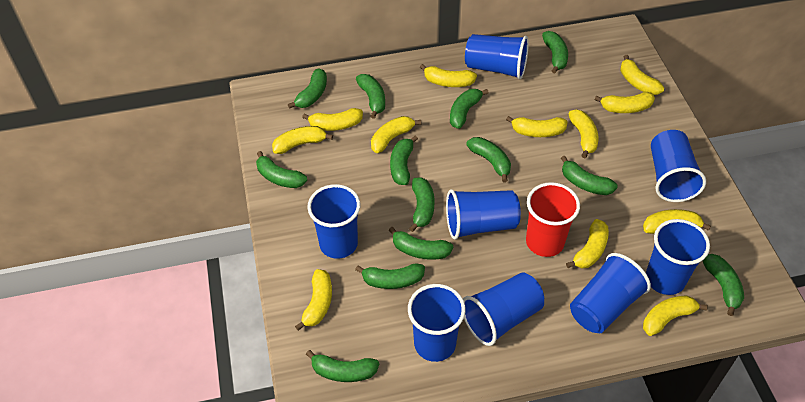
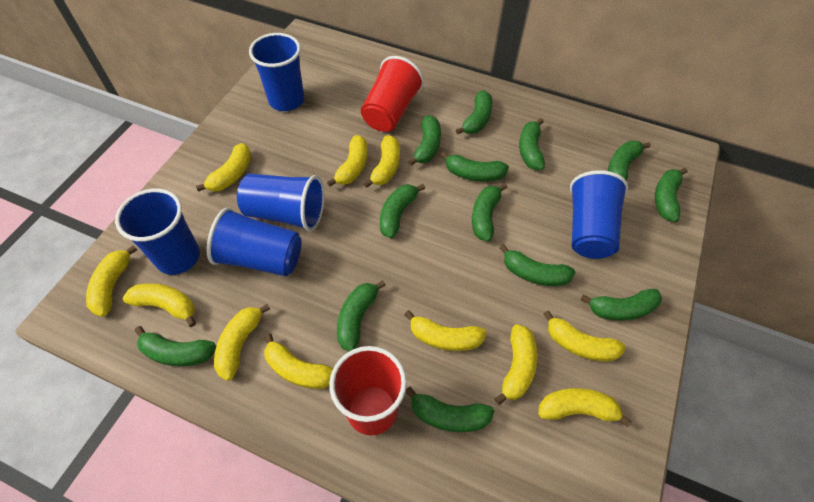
blue cup: [307,184,360,259] [408,284,466,362] [446,189,521,240] [463,273,544,346] [465,34,529,80] [570,253,651,333] [646,219,710,295] [651,130,706,202] = 8 -> [115,189,200,275] [207,208,302,276] [237,173,325,231] [249,33,304,111] [570,170,628,259] = 5
red cup: [526,182,580,257] = 1 -> [329,346,407,436] [361,56,424,132] = 2
yellow banana: [272,126,333,154] [295,269,332,331] [302,108,363,131] [371,116,422,153] [420,64,477,87] [506,116,568,137] [566,219,609,268] [568,110,599,158] [594,92,655,113] [620,55,664,95] [643,209,711,234] [643,295,708,336] = 12 -> [86,245,137,317] [123,283,196,327] [196,143,251,192] [214,304,270,381] [264,333,333,389] [327,135,368,187] [363,135,400,188] [404,310,487,351] [495,324,537,405] [538,388,632,427] [544,310,626,362] = 11

